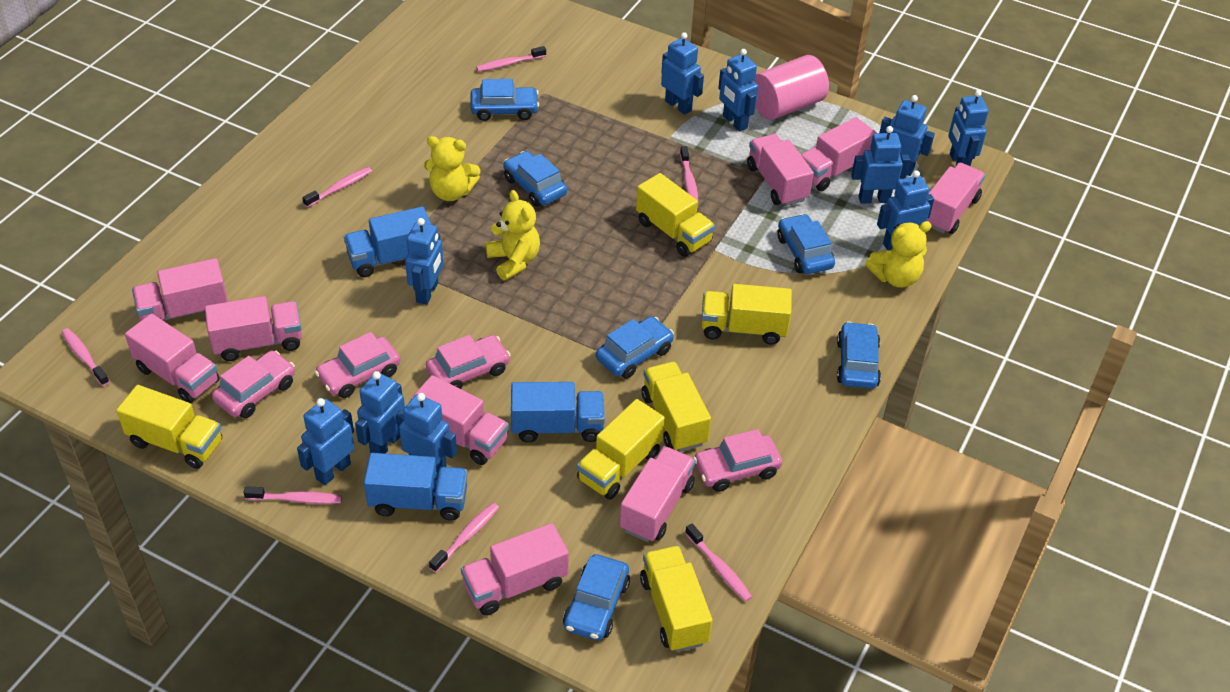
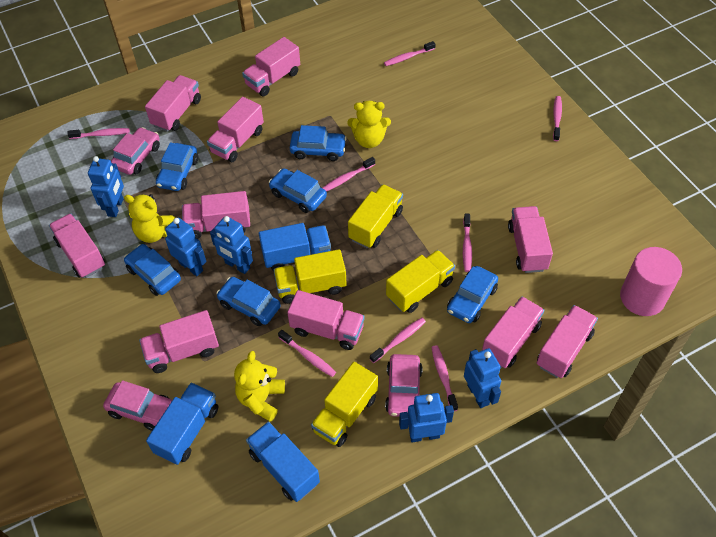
blue robot: [297,398,354,485] [355,371,405,454] [396,393,457,476] [405,218,444,305] [661,32,704,115] [718,49,759,132] [851,126,910,203] [877,170,934,251] [879,95,935,176] [948,90,989,166] = 10 -> [88,156,124,217] [165,218,206,276] [210,216,253,274] [399,393,454,442] [464,348,501,408] = 5
pink car: [212,351,295,418] [315,332,400,398] [426,335,510,389] [693,429,782,492] = 4 -> [103,380,172,431] [111,127,160,175] [385,354,422,417] = 3
pink toothbrush: [61,328,109,386] [244,486,342,504] [302,167,372,208] [429,503,499,572] [476,46,546,72] [680,146,698,201] [685,523,752,602] = 7 -> [67,128,130,139] [278,330,336,377] [323,157,375,192] [370,318,426,363] [384,41,436,66] [431,345,458,411] [463,214,472,272] [553,96,562,141] = 8
pink truck: [125,314,220,403] [132,258,228,321] [205,296,302,361] [411,375,509,465] [461,523,569,616] [620,446,695,542] [747,134,814,206] [801,117,877,191] [927,163,985,234] = 9 -> [49,213,105,278] [139,310,219,373] [145,75,201,132] [182,191,250,239] [207,97,264,162] [242,37,300,96] [287,290,365,350] [482,296,545,368] [508,206,553,273] [537,305,598,378] = 10
yellow truck: [116,385,222,469] [577,399,665,500] [636,173,715,257] [640,546,712,652] [642,362,711,452] [701,284,792,345] = 6 -> [273,249,347,304] [311,362,378,447] [348,184,403,248] [386,250,455,313] = 4

